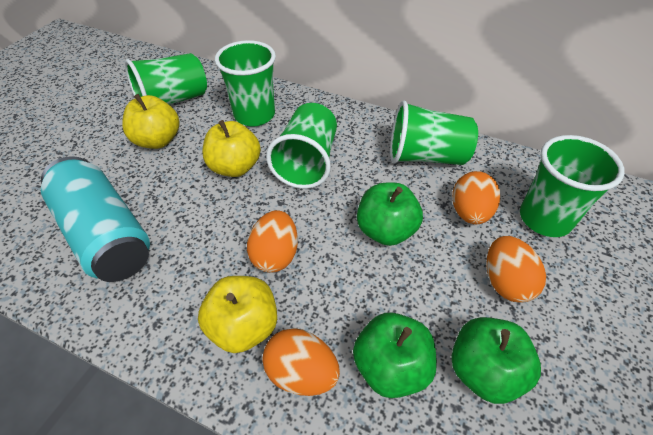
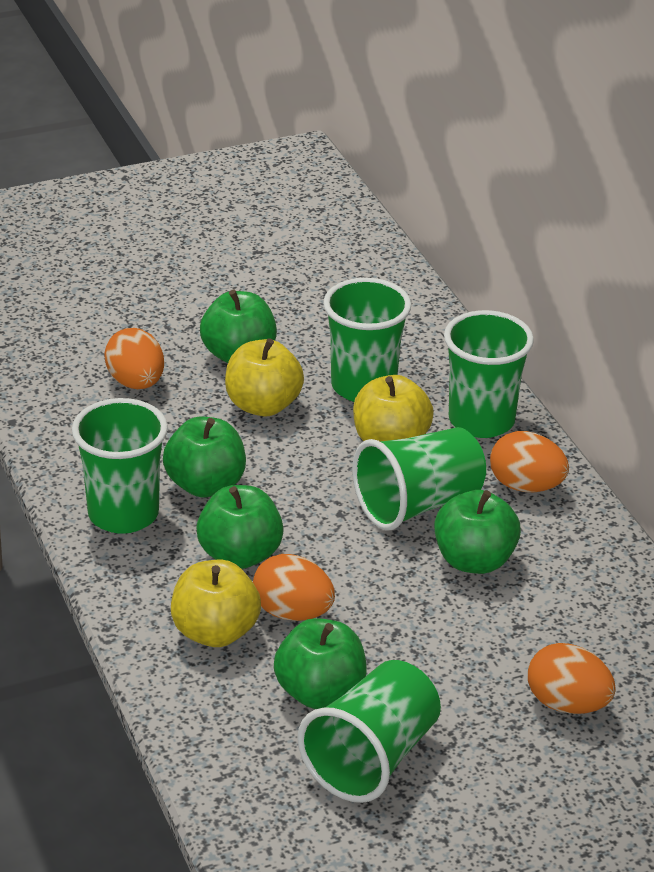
green apple: [353,312,437,398] [357,183,423,246] [451,317,541,404] = 3 -> [163,417,246,497] [196,485,284,569] [200,290,277,363] [274,618,367,709] [434,490,521,574] = 5
turquoise can: [41,156,150,282] = 1 -> none = 0

